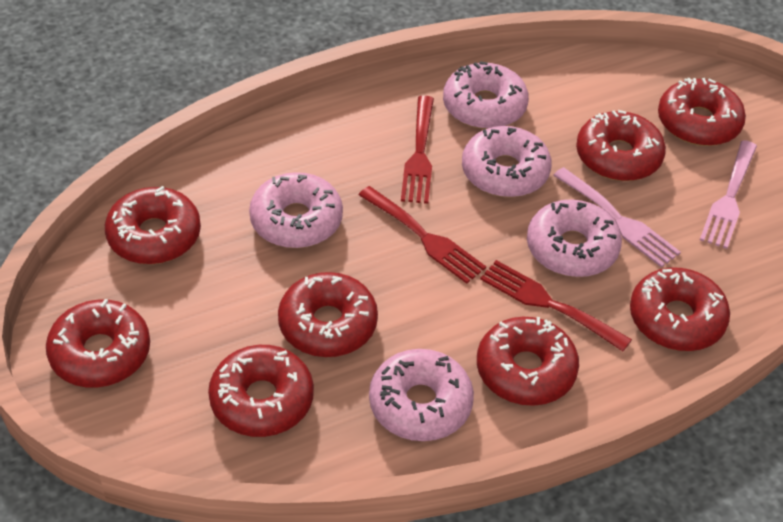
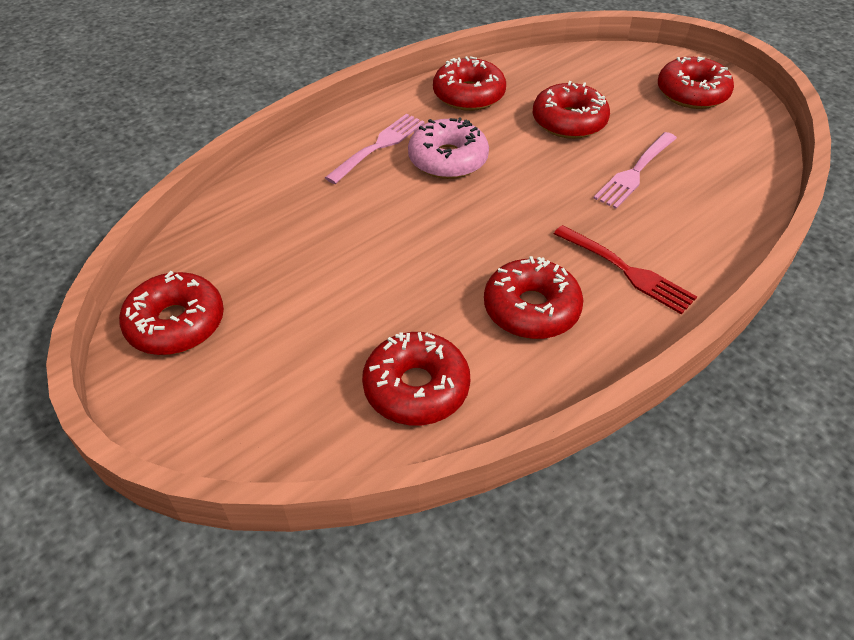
pink donut: [249,172,343,248] [369,349,474,441] [443,61,529,129] [462,126,552,197] [527,199,622,277] = 5 -> [408,117,489,179] = 1
red donut: [46,299,150,388] [105,186,201,264] [208,345,314,437] [278,272,378,357] [477,317,579,406] [576,110,666,181] [630,267,730,351] [658,78,746,146] = 8 -> [119,271,224,355] [362,332,470,425] [433,56,506,111] [484,256,583,339] [533,81,610,139] [658,57,734,109] = 6
red fork: [359,186,486,284] [401,96,434,204] [480,260,632,351] = 3 -> [554,225,697,315] = 1

